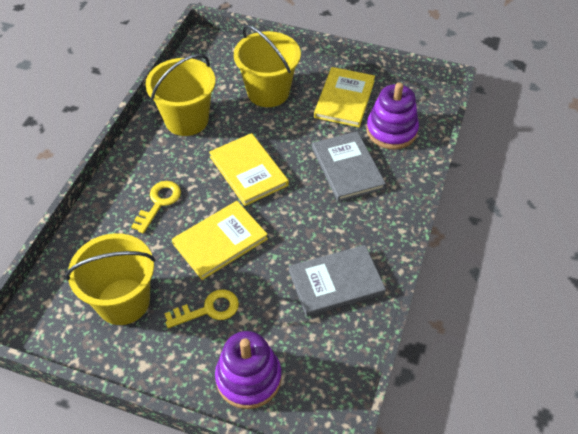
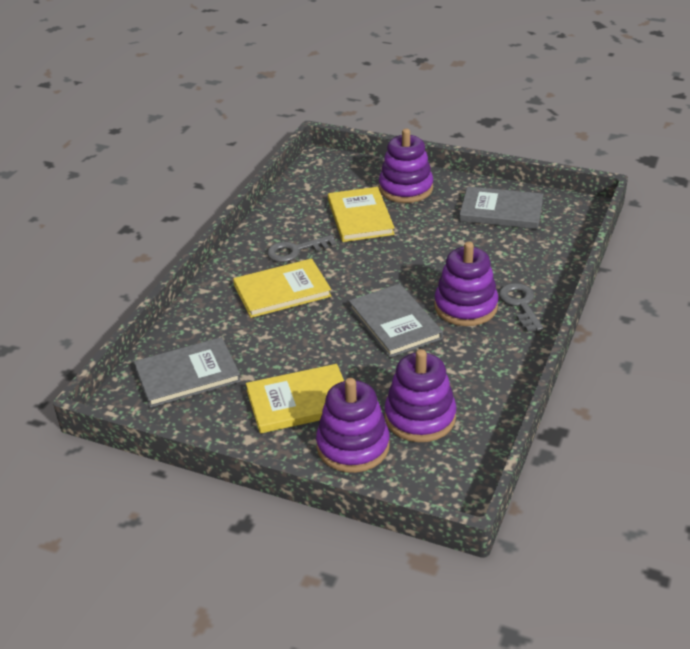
grey book: [289,245,386,317] [312,131,386,202] = 2 -> [134,337,241,408] [349,284,443,358] [459,186,543,229] = 3
grey key: none = 0 -> [267,235,336,262] [499,283,544,332] = 2
purple stacking toy: [215,331,282,409] [366,83,419,150] = 2 -> [316,378,390,473] [379,129,433,203] [385,349,456,442] [434,242,498,326] = 4
yellow bucket: [65,233,156,325] [145,54,215,136] [234,25,301,107] = 3 -> none = 0
yellow key: [131,181,181,234] [164,289,239,328] = 2 -> none = 0

